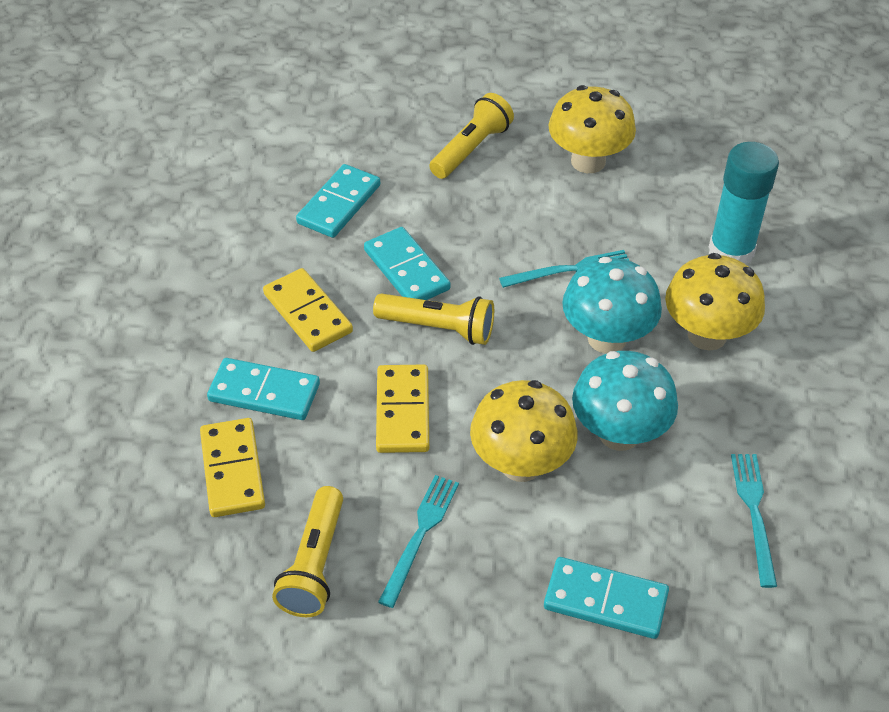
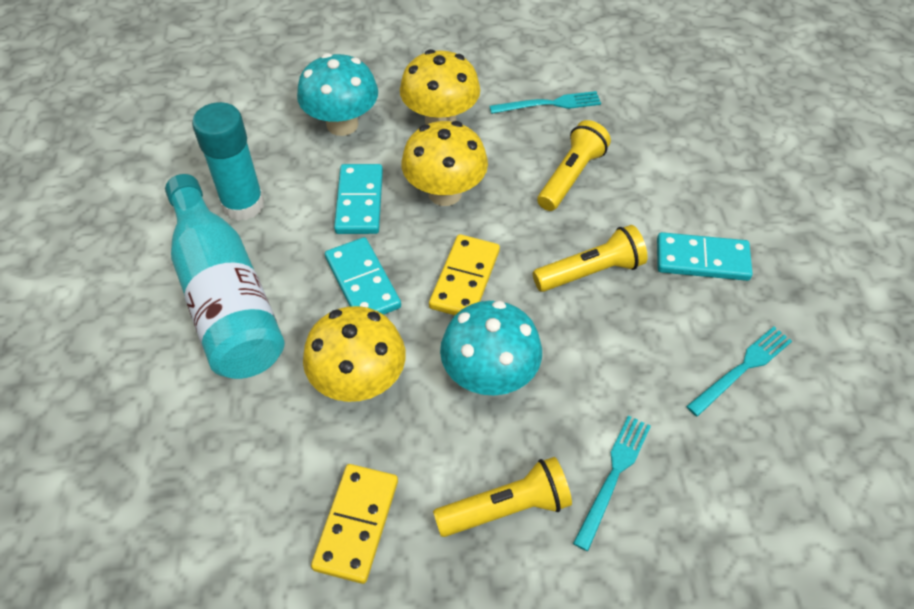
turquoise bottle: none = 0 -> [165,174,285,379] = 1
turquoise domino: [207,358,320,420] [296,164,380,238] [364,227,450,300] [544,557,669,639] = 4 -> [325,237,401,315] [334,164,383,234] [657,232,753,281] = 3
yellow domino: [200,418,265,517] [263,268,353,352] [376,365,429,453] = 3 -> [311,464,398,584] [429,234,500,315] = 2

